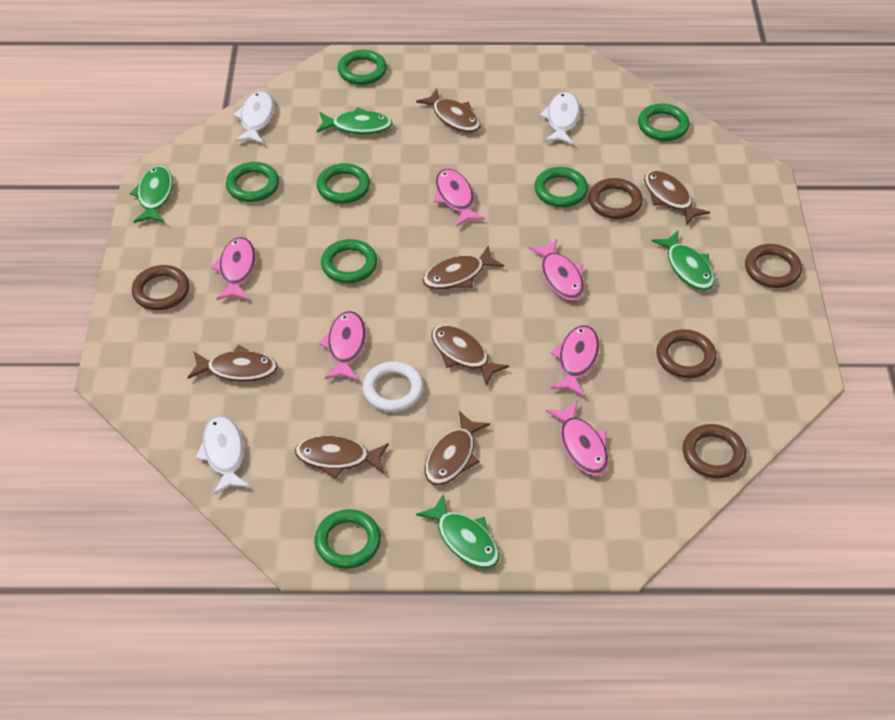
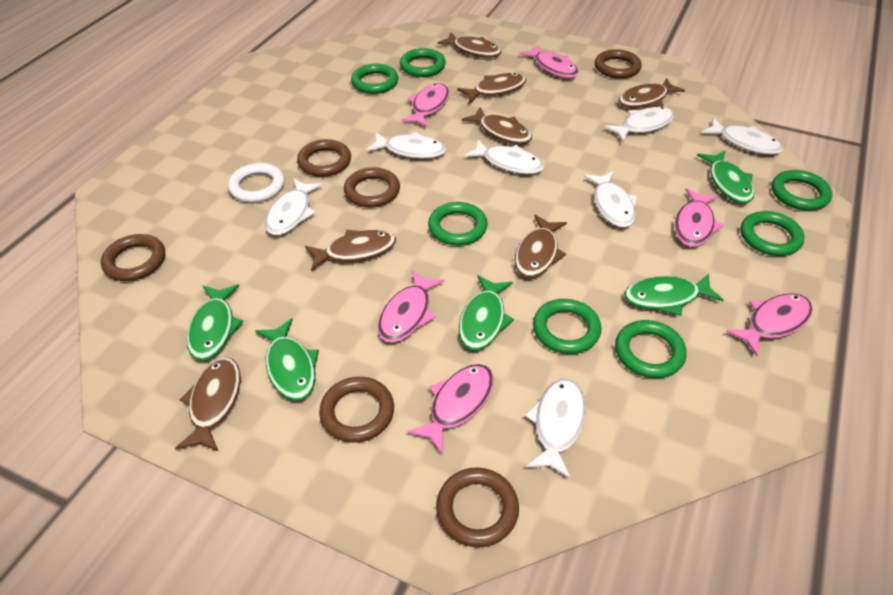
brown ring: [132,265,189,310] [589,178,643,219] [656,329,716,378] [683,424,746,478] [745,244,802,288] = 5 -> [101,234,165,281] [297,139,351,177] [319,377,394,442] [344,167,400,208] [436,468,519,547] [595,49,642,79] = 6
green fish: [130,165,173,223] [316,107,393,134] [416,493,499,568] [652,231,715,290] = 4 -> [187,285,243,361] [255,318,319,401] [459,275,514,350] [624,274,723,316] [697,151,754,203] = 5
white fish: [196,415,250,494] [233,91,274,144] [540,92,580,145] = 3 -> [265,178,323,235] [367,132,446,158] [464,140,544,174] [524,379,586,478] [584,171,637,227] [604,107,674,142] [701,118,783,155] = 7

